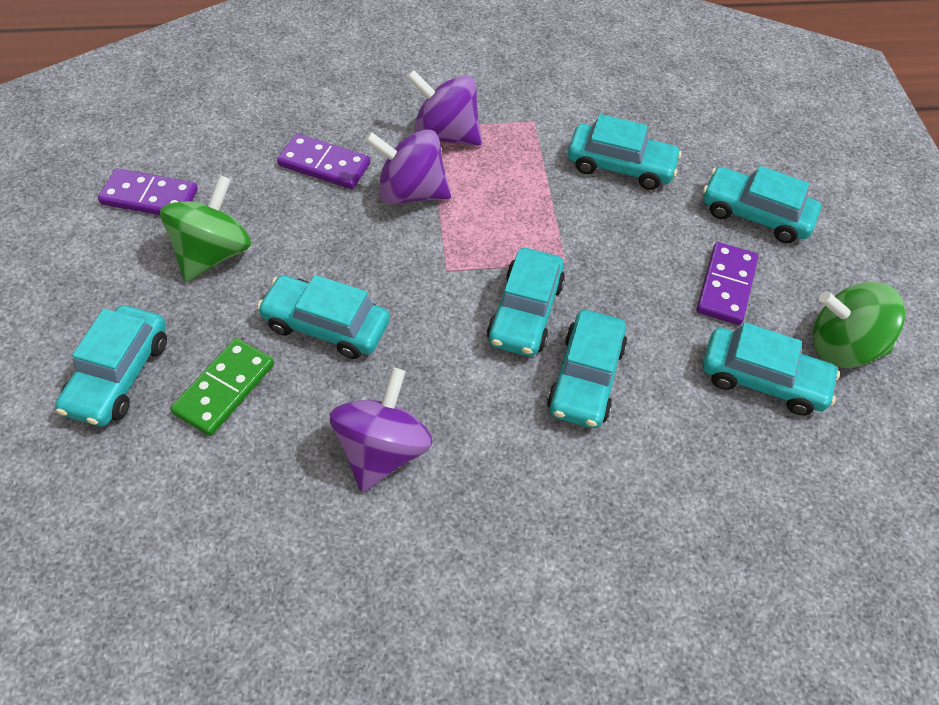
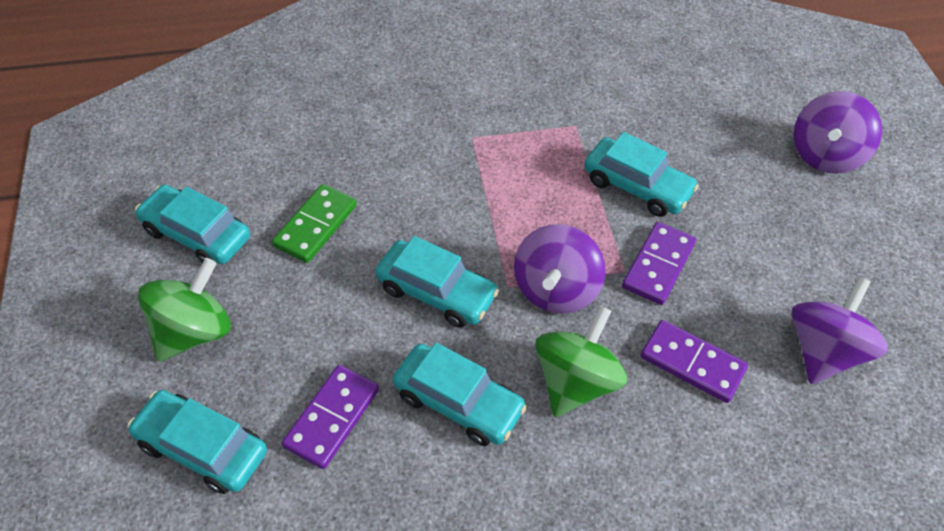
turquoise car: [55,305,167,426] [257,275,390,359] [487,248,565,357] [547,310,627,428] [568,114,682,190] [703,166,821,243] [703,322,840,415] = 7 -> [127,390,267,494] [135,185,250,264] [375,236,499,328] [393,342,527,446] [584,132,699,217] = 5

